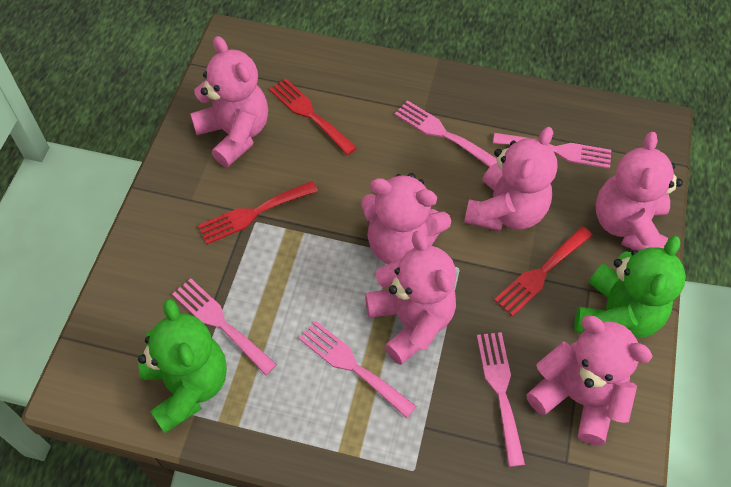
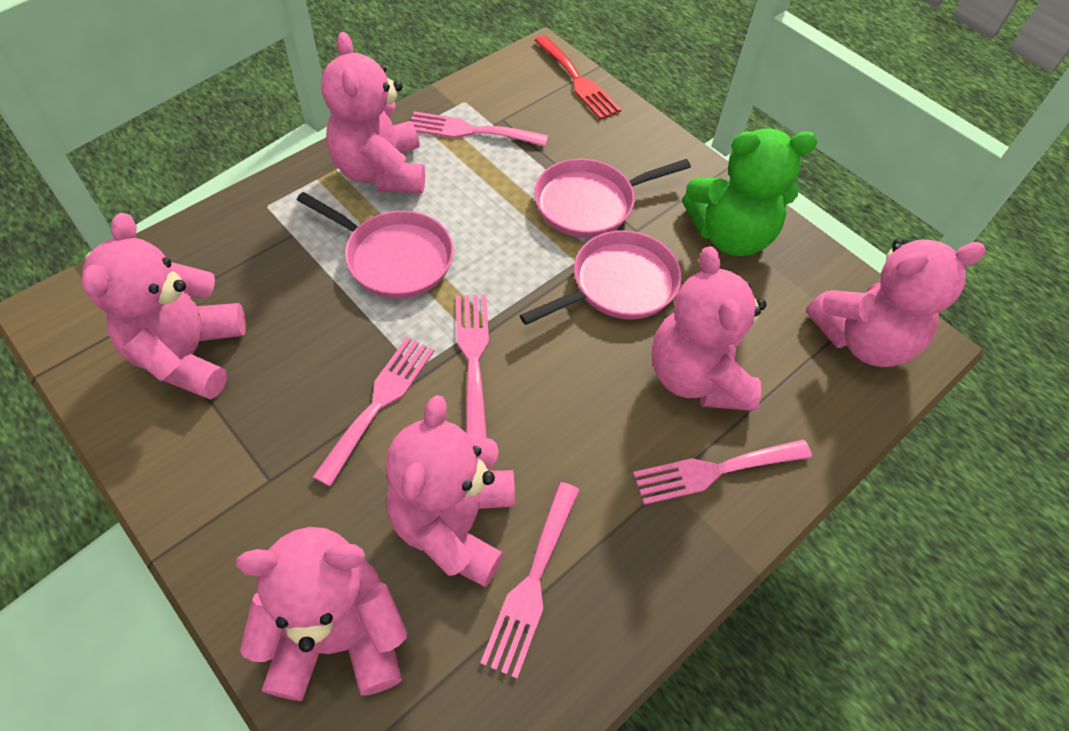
green teddy bear: [138,299,227,433] [574,236,686,338] = 2 -> [682,128,817,256] = 1
pink pan: none = 0 -> [297,192,454,298] [520,230,681,325] [534,159,691,238] = 3
red fork: [198,181,318,244] [269,78,357,155] [494,226,593,316] = 3 -> [534,35,621,120] = 1

